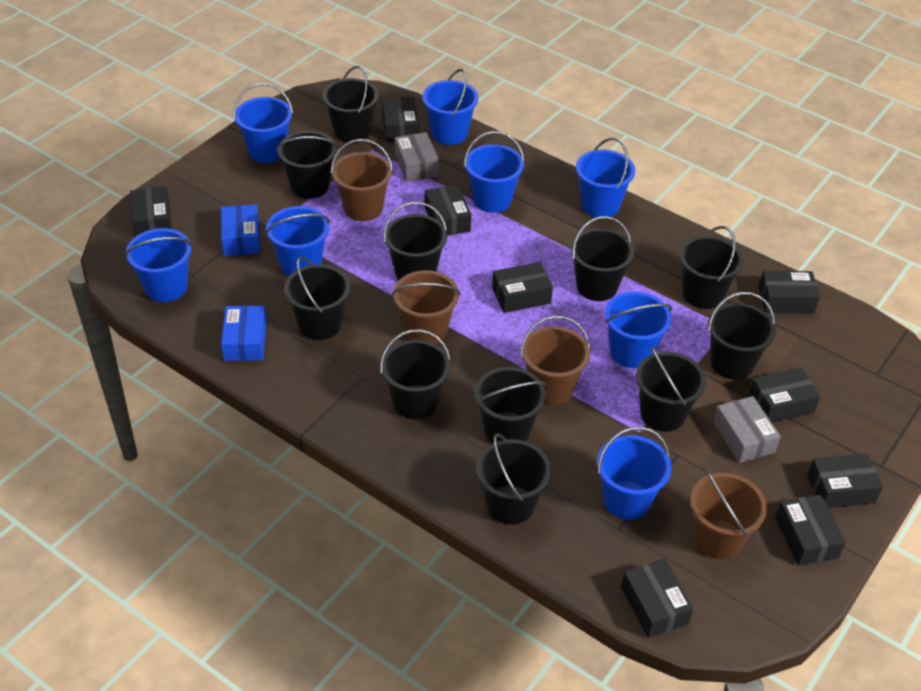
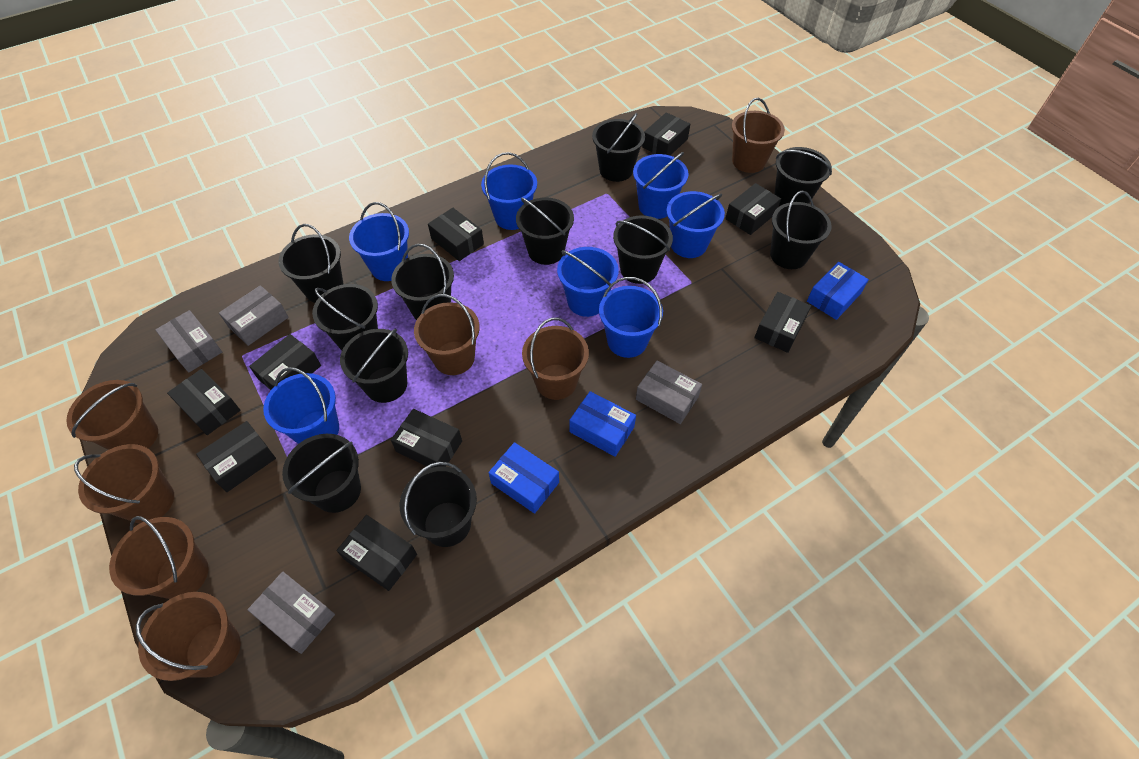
blue box: [221,204,260,256] [221,305,267,361] = 2 -> [489,442,559,514] [570,391,636,457] [807,262,869,320] = 3
blue bucket: [125,228,192,302] [234,83,293,163] [265,206,330,276] [422,69,478,145] [464,131,525,213] [576,138,635,217] [597,426,672,520] [605,292,672,368] = 8 -> [263,367,339,444] [349,202,409,281] [481,152,537,230] [557,247,619,317] [599,277,663,358] [633,152,689,219] [667,191,725,258] = 7
brown bucket: [331,139,393,221] [392,270,460,344] [521,316,591,405] [690,469,767,559] = 4 -> [66,380,158,450] [74,444,174,524] [109,516,208,599] [136,592,241,681] [414,294,480,375] [522,317,589,400] [732,98,785,173] = 7
grey box: [395,132,439,182] [713,396,781,463] = 2 -> [155,310,222,373] [219,285,289,346] [248,572,335,654] [636,360,702,424] = 4

